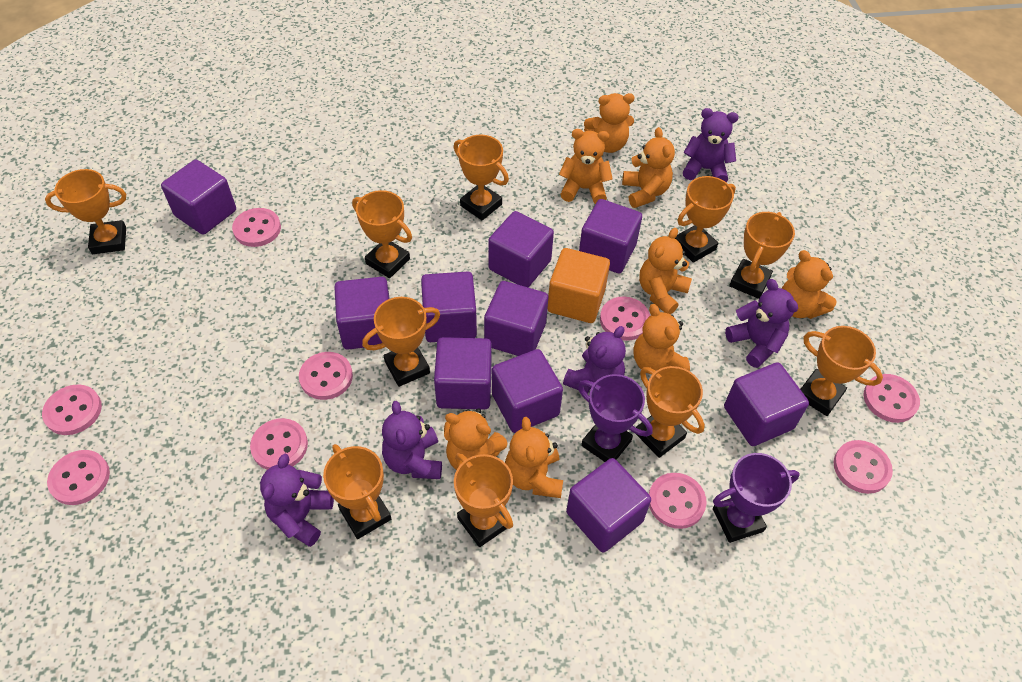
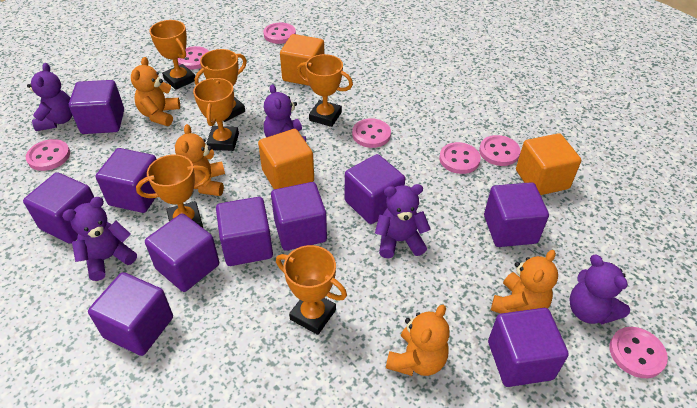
orange cube: [547,248,610,323] = 1 -> [258,129,314,189] [280,34,324,86] [516,133,581,195] = 3
orange teddy bear: [444,408,508,470] [505,417,563,498] [559,129,613,204] [584,93,635,153] [622,127,675,208] [633,304,690,374] [639,228,692,315] [782,250,837,319] = 8 -> [131,57,180,126] [175,124,225,196] [386,305,450,376] [491,250,558,314] = 4
orange trophy: [45,169,126,254] [323,444,391,539] [352,190,412,278] [362,297,440,387] [454,135,509,220] [454,453,513,547] [636,366,705,458] [675,176,736,263] [729,212,795,299] [800,326,883,416] = 10 -> [136,154,210,228] [149,20,195,90] [193,78,239,151] [195,49,247,122] [276,245,347,335] [297,54,353,127] = 6
pink button: [42,384,102,435] [47,450,110,505] [232,208,281,247] [250,418,308,470] [299,352,353,400] [600,297,650,341] [649,473,707,529] [834,440,893,494] [864,374,920,423] = 9 -> [26,139,70,171] [178,46,209,70] [263,22,296,44] [352,118,391,148] [439,142,481,174] [479,135,520,166] [609,327,668,378] = 7
purple trophy: [578,374,653,462] [713,453,800,543] = 2 -> none = 0

